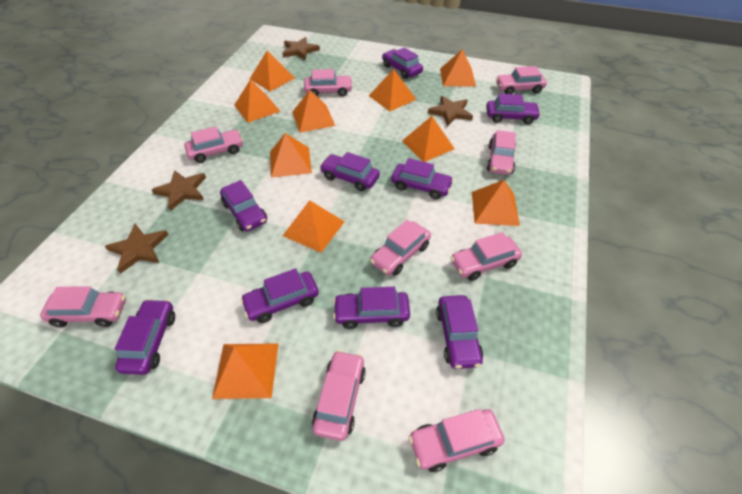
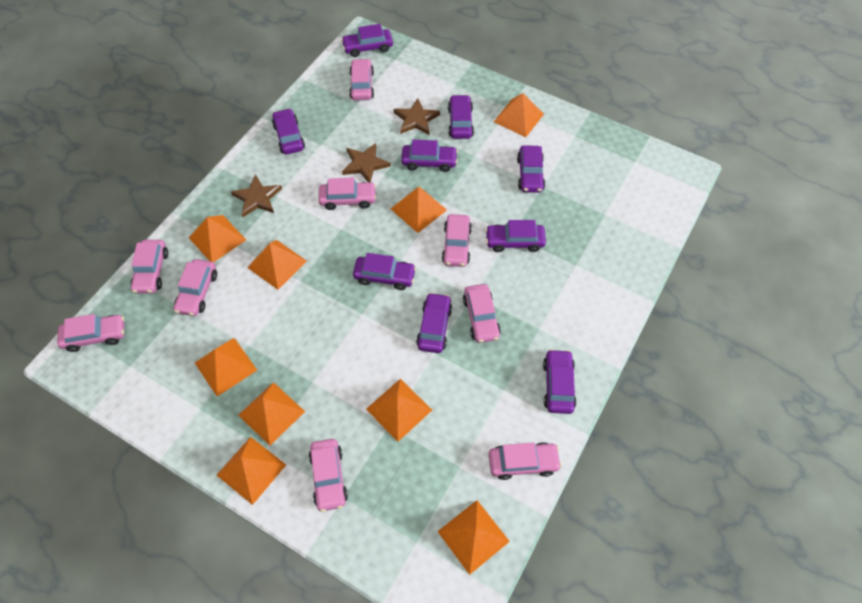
brown star: [105,224,169,274] [152,170,206,211] [282,37,320,60] [428,96,473,126] = 4 -> [231,175,282,217] [342,143,391,182] [394,98,440,135] = 3
orange pyramid: [212,343,279,399] [234,79,280,123] [250,51,295,91] [270,133,312,178] [283,200,345,253] [292,90,335,133] [369,69,416,111] [402,116,455,162] [440,49,476,86] [472,180,520,226] = 10 -> [189,215,246,263] [195,338,257,397] [217,437,286,505] [238,382,305,446] [247,240,307,290] [366,379,432,442] [391,187,447,233] [437,500,510,575] [494,93,544,137] = 9

